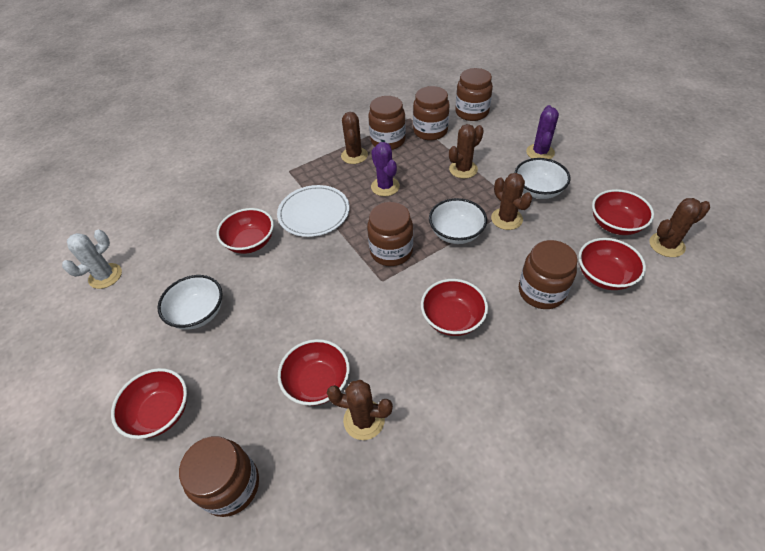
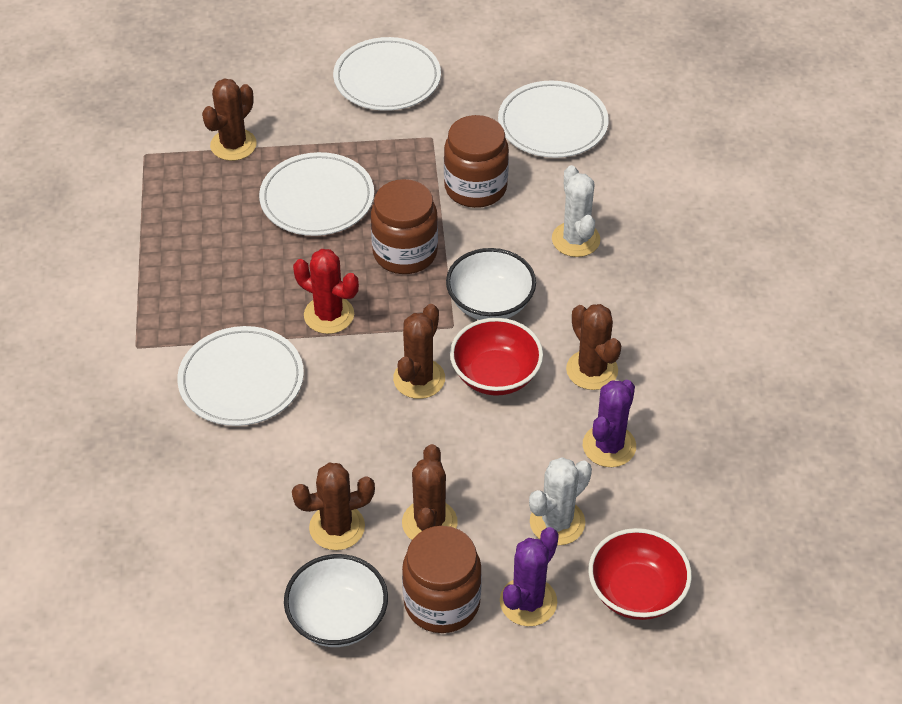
brown jar: [179,436,259,517] [367,202,413,266] [368,96,406,150] [413,86,450,140] [455,68,493,121] [519,240,578,309] = 6 -> [371,179,438,274] [402,526,482,633] [444,115,509,208] = 3
red bowl: [111,368,187,439] [216,208,274,254] [278,339,350,406] [421,279,488,336] [578,238,646,290] [592,189,654,235] = 6 -> [450,318,543,396] [588,528,692,620] = 2
red cactus: none = 0 -> [293,249,359,334] = 1
white bowl: [158,275,223,330] [429,198,487,244] [515,158,571,199] = 3 -> [284,554,388,647] [446,248,536,320] = 2
white cactus: [62,230,122,289] = 1 -> [529,457,592,545] [552,165,600,257] = 2
white plate: [277,185,349,237] = 1 -> [178,326,304,426] [259,152,374,236] [333,37,441,111] [498,81,609,158] = 4

